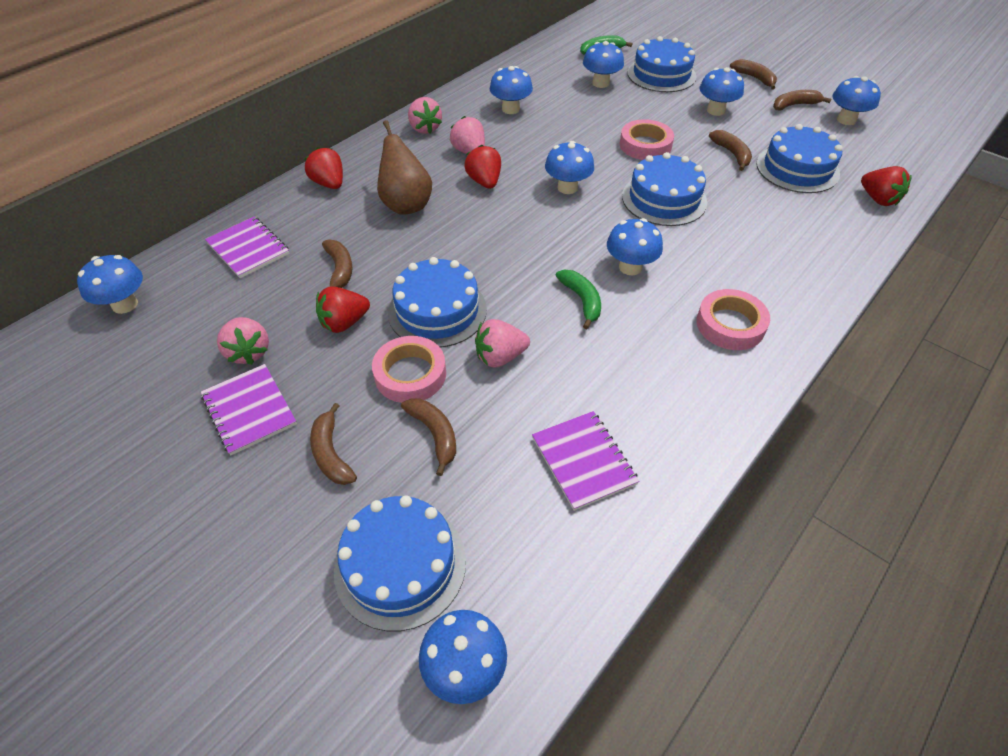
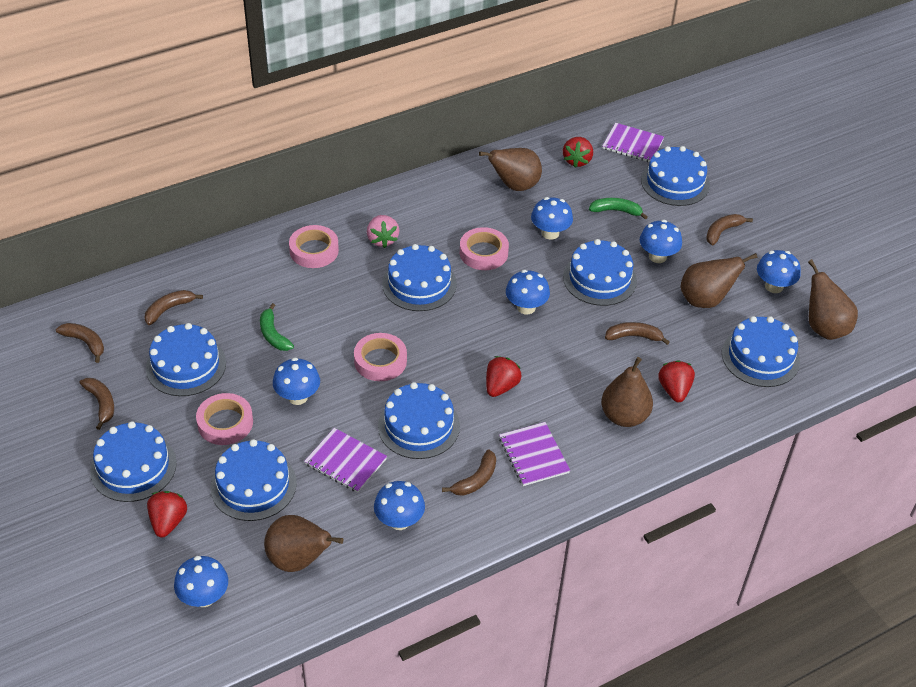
blue cake: [334,496,466,631] [388,257,487,348] [622,152,707,226] [627,36,697,92] [756,124,843,193] = 5 -> [90,421,177,502] [146,323,226,396] [210,439,297,521] [378,382,460,459] [382,244,457,311] [563,239,637,306] [641,146,710,206] [722,316,800,387] = 8
blue mushroom: [77,255,143,314] [419,610,507,704] [490,66,533,114] [545,141,594,194] [583,41,624,88] [607,218,663,275] [699,67,744,116] [832,76,881,125] = 8 -> [174,556,228,607] [273,358,320,405] [374,481,425,530] [506,270,550,314] [531,197,573,240] [640,220,682,263] [757,250,801,293] = 7
brown pear: [377,120,432,215] = 1 -> [264,515,343,572] [479,148,542,191] [601,357,653,427] [680,253,757,308] [808,259,858,340] = 5
pink strawberry: [217,317,269,365] [408,97,442,134] [450,116,485,154] [475,319,530,368] = 4 -> [367,215,400,248] = 1
pink tape: [372,336,446,403] [620,119,674,160] [696,289,770,350] = 3 -> [196,393,253,445] [289,225,339,268] [354,333,407,381] [460,227,509,270] = 4

